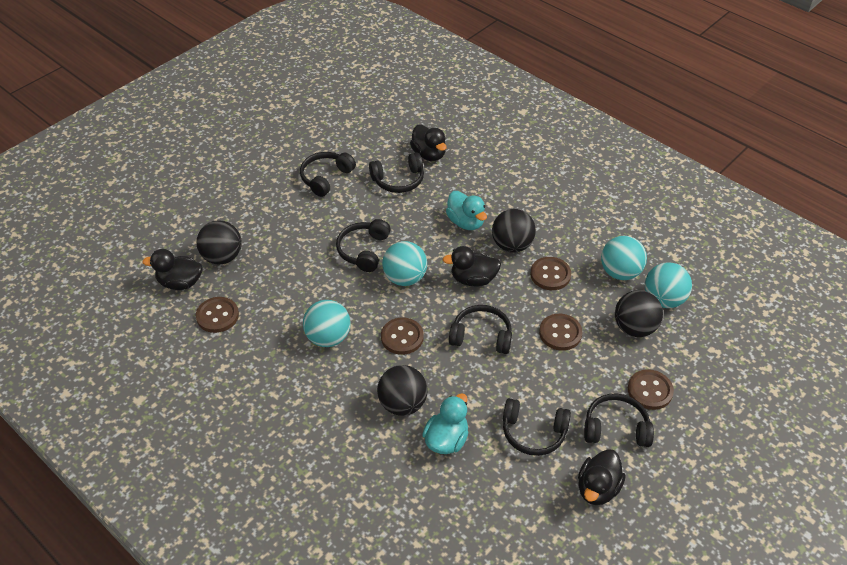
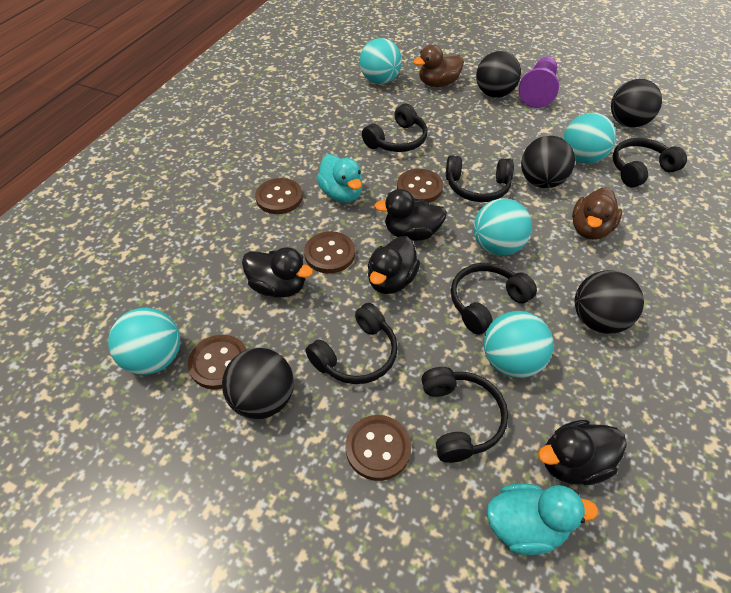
black ball: [196,220,242,265] [377,365,428,416] [492,209,536,253] [615,290,663,337] = 4 -> [222,348,294,419] [476,51,521,98] [521,136,575,188] [575,270,644,334] [611,79,662,128] = 5
brown duck: none = 0 -> [413,45,464,87] [572,188,622,240] = 2
purple pawn: none = 0 -> [519,57,559,108] = 1
turquoise ball: [303,300,351,347] [382,241,427,286] [601,236,647,280] [645,262,692,308] = 4 -> [108,308,180,375] [360,38,402,84] [474,198,532,256] [484,311,554,378] [563,113,616,164] = 5

